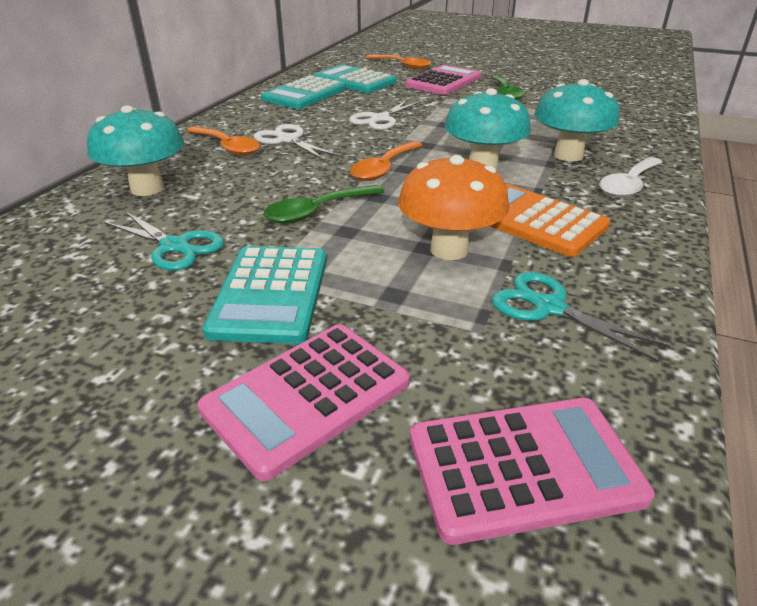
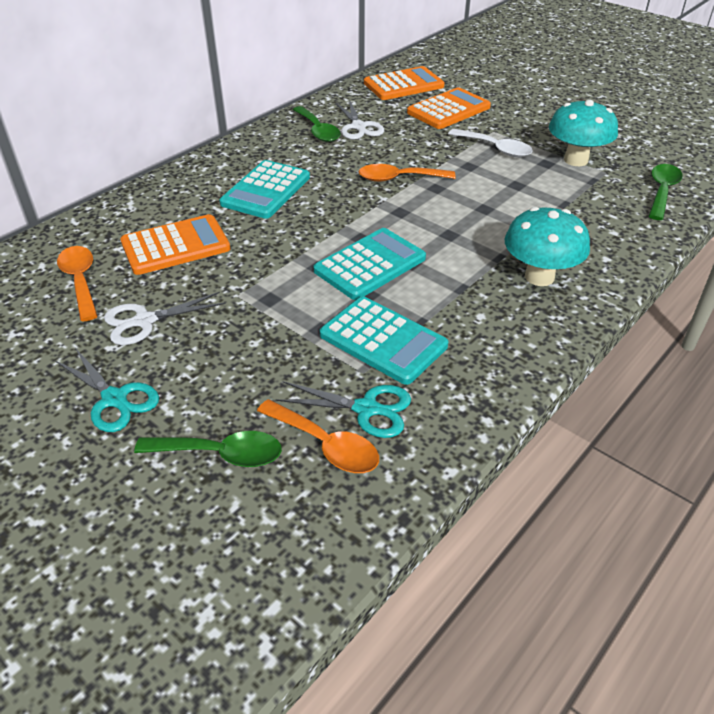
green spoon: [263,185,385,224] [491,75,525,100] = 2 -> [134,431,282,467] [293,106,341,142] [649,164,683,220] = 3
orange calculator: [490,184,610,257] = 1 -> [120,214,230,275] [364,66,445,100] [407,87,491,129] = 3
orange mushroom: [398,155,509,260] = 1 -> none = 0
pink calculator: [197,324,410,481] [405,65,481,95] [410,398,655,545] = 3 -> none = 0
turquoise mushroom: [87,105,184,196] [445,88,531,171] [534,79,619,162] = 3 -> [505,207,590,286] [549,99,618,166] = 2

